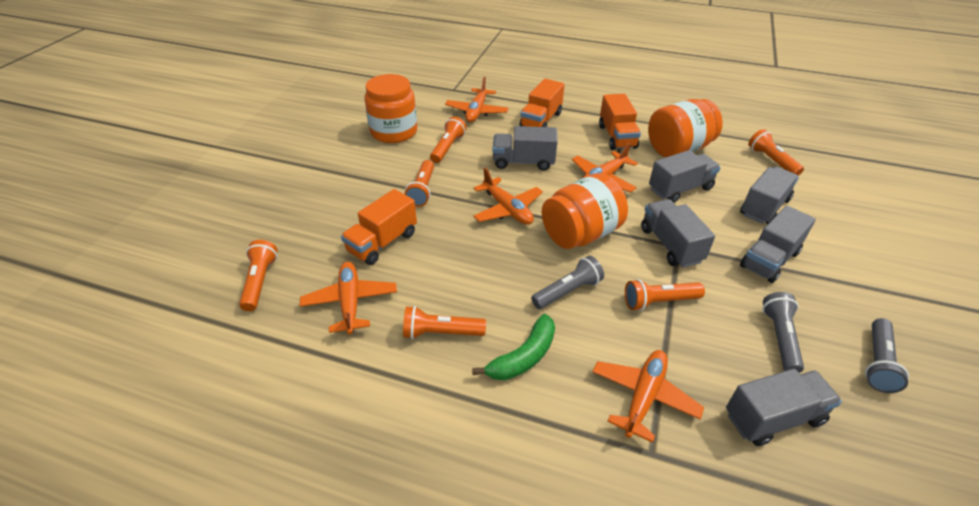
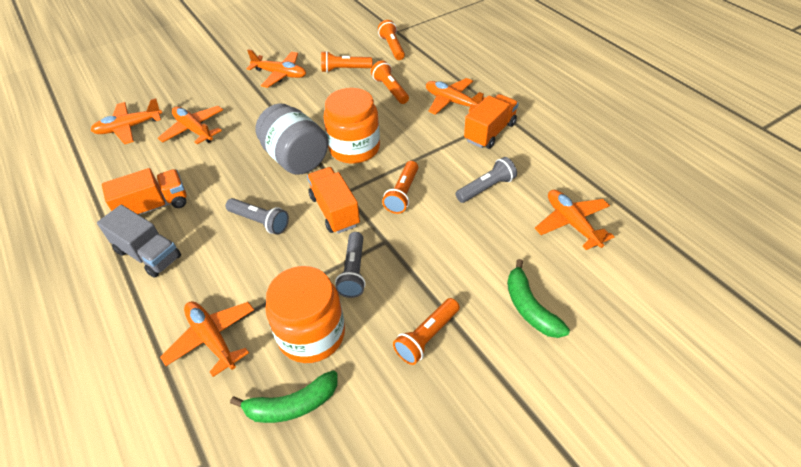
green banana: [472,314,555,380] = 1 -> [230,370,337,423] [507,259,570,338] = 2
grey jar: none = 0 -> [256,104,328,175] = 1
grey truck: [492,126,558,171] [641,199,715,268] [649,150,721,203] [726,369,842,446] [740,167,799,225] [740,206,816,283] = 6 -> [97,205,181,278] = 1
orange flashlight: [239,240,277,311] [403,306,486,339] [404,160,434,207] [430,117,467,163] [625,279,705,311] [748,129,804,176] = 6 -> [321,51,372,73] [371,61,409,104] [378,20,405,60] [382,161,418,214] [393,298,460,365] = 5
orange jar: [364,74,417,143] [542,173,628,249] [648,99,723,158] = 3 -> [266,266,345,363] [324,88,380,164] = 2
orange plane: [300,262,397,334] [445,77,509,122] [473,168,543,225] [572,143,638,192] [592,350,704,443] = 5 -> [91,98,162,144] [158,106,223,144] [160,301,254,377] [247,49,306,88] [426,78,485,115] [535,190,614,250] = 6

